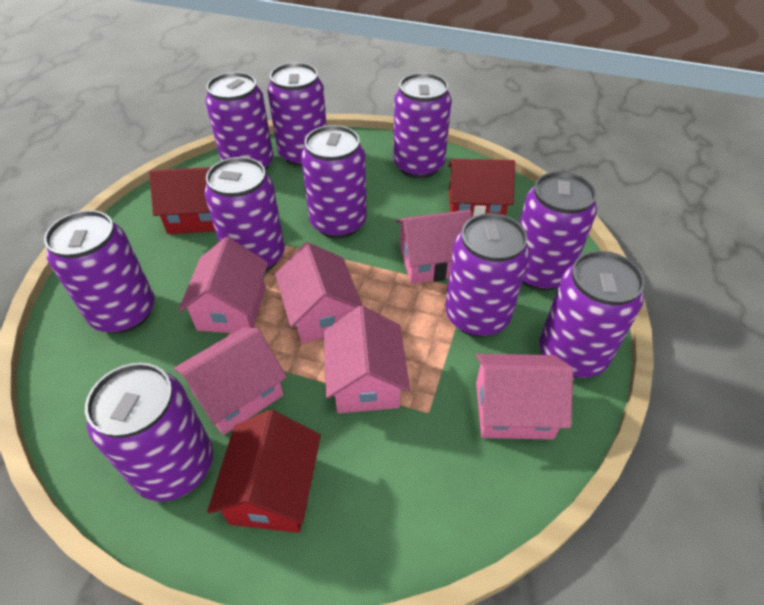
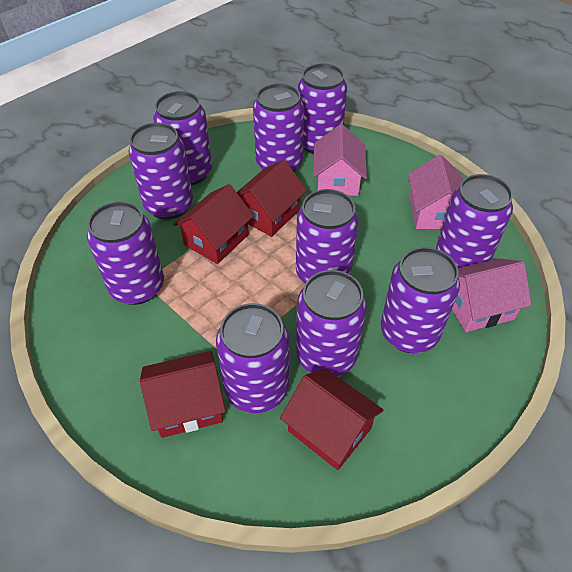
pink house: [174,327,287,435] [178,237,268,333] [275,242,362,344] [324,305,410,413] [396,210,472,284] [476,354,573,440] = 6 -> [313,124,367,196] [408,155,463,229] [452,258,532,332] = 3
red house: [149,167,216,234] [207,410,321,533] [448,159,515,217] = 3 -> [140,351,226,438] [173,184,254,264] [237,160,307,237] [280,368,383,470] = 4

